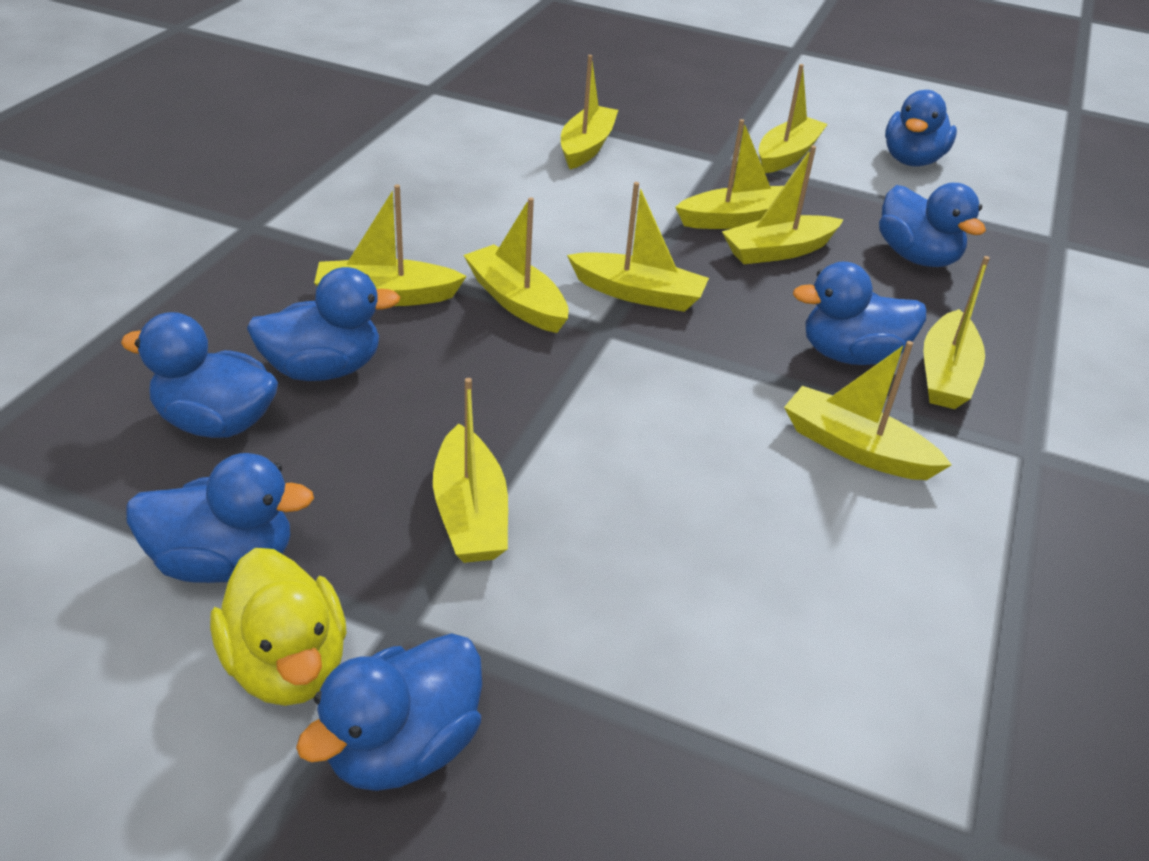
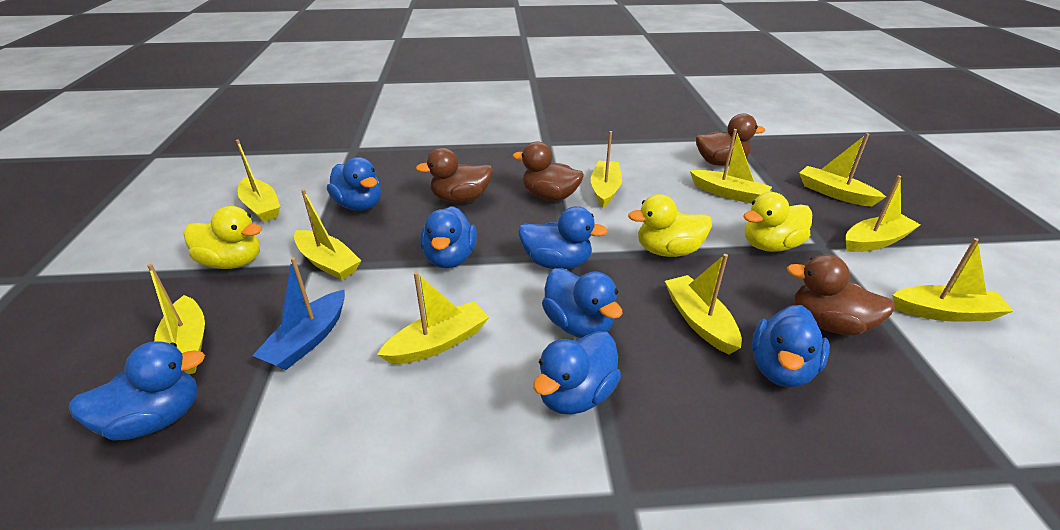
blue boat: none = 0 -> [252,257,345,370] = 1
brown duck: none = 0 -> [416,148,493,203] [513,141,584,201] [696,113,765,166] [787,254,896,336] = 4
yellow duck: [210,548,347,706] = 1 -> [184,206,262,269] [628,194,712,257] [743,192,812,252] = 3

